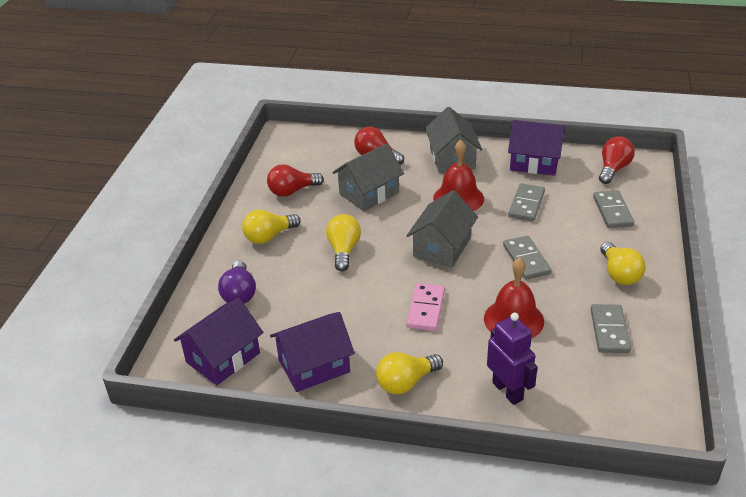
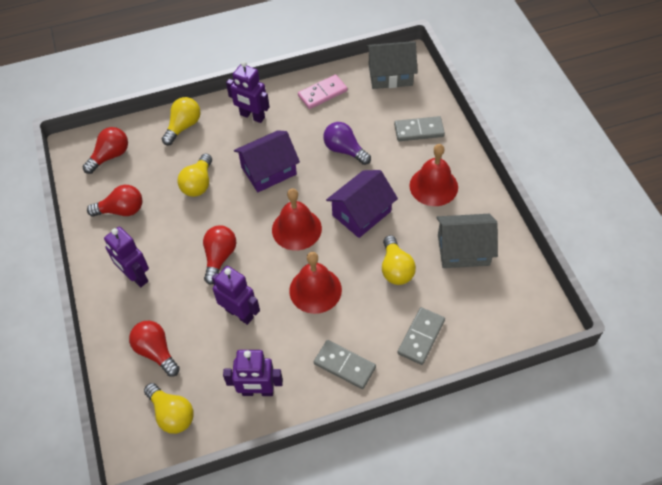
grey domino: [503,236,552,280] [508,183,545,222] [591,304,631,353] [593,190,634,228] = 4 -> [314,340,376,389] [394,116,445,141] [398,307,445,365] = 3
grey house: [333,143,404,211] [407,190,478,267] [425,107,482,173] = 3 -> [366,41,418,89] [436,214,498,268] = 2
purple house: [174,298,263,385] [270,312,355,392] [508,120,565,176] = 3 -> [234,130,300,192] [326,170,398,238] = 2
purple robot: [487,313,538,405] = 1 -> [104,227,149,287] [212,266,260,325] [223,350,283,396] [226,61,269,123] = 4
red bell: [433,140,484,211] [484,257,544,339] = 2 -> [272,188,322,250] [289,252,342,314] [409,144,458,206] = 3
red light bulb: [267,164,324,197] [354,127,404,165] [599,136,635,184] = 3 -> [83,127,128,174] [87,185,142,217] [129,321,180,377] [203,225,236,285] = 4

